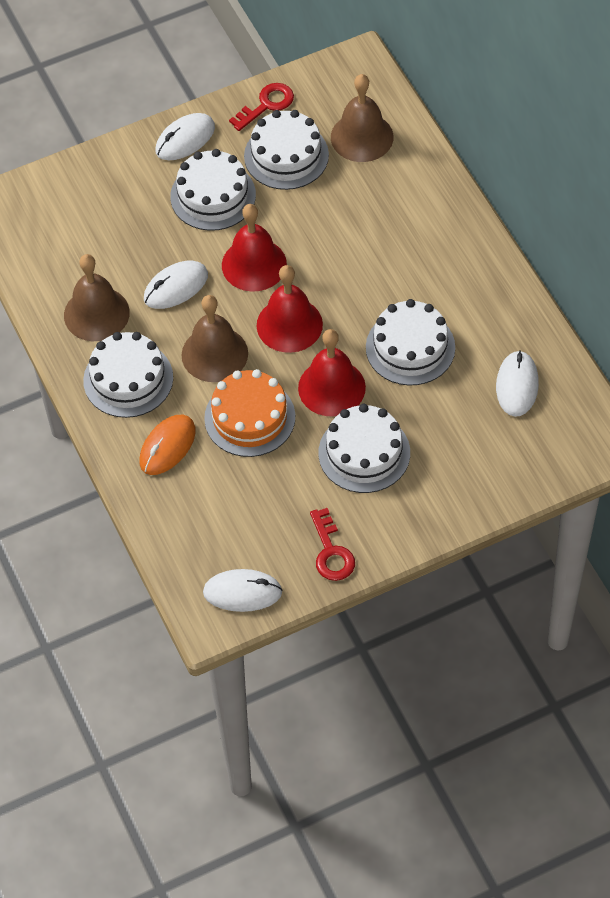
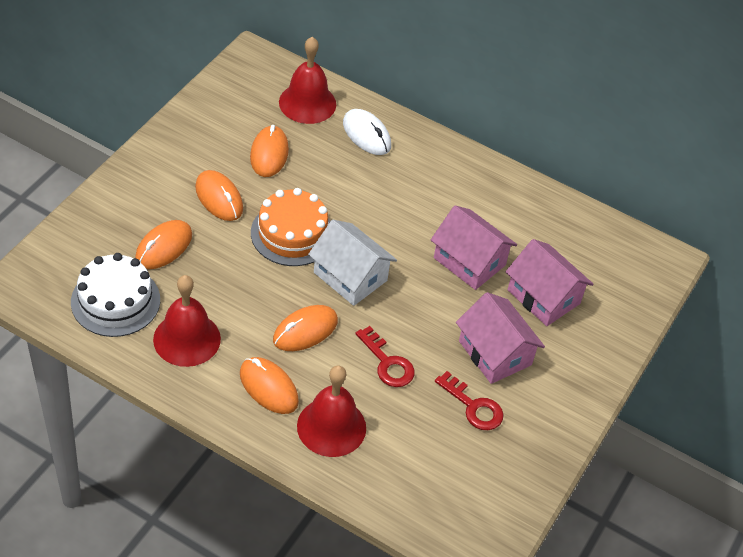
brown bell: [64,254,130,341] [182,295,248,382] [331,74,394,162] = 3 -> none = 0
orange mouse: [140,415,196,475] = 1 -> [135,220,192,269] [195,170,243,221] [240,357,299,414] [250,125,289,177] [273,305,338,351] = 5
pink house: none = 0 -> [431,205,517,290] [456,292,545,384] [506,239,594,326] = 3
white cake: [83,332,173,418] [170,149,256,231] [244,110,329,190] [318,404,410,493] [366,299,455,386] = 5 -> [71,253,160,337] = 1
white house: none = 0 -> [308,220,397,306] = 1
white mouse: [144,261,208,309] [155,113,215,160] [203,569,283,612] [496,350,539,417] = 4 -> [343,109,391,155] = 1

